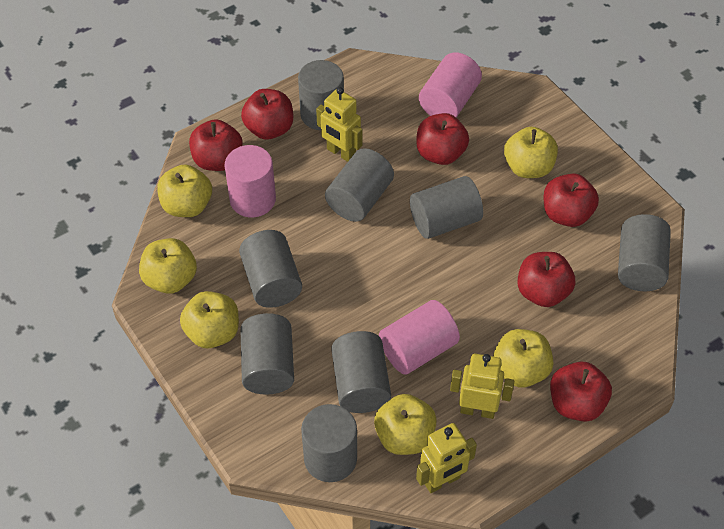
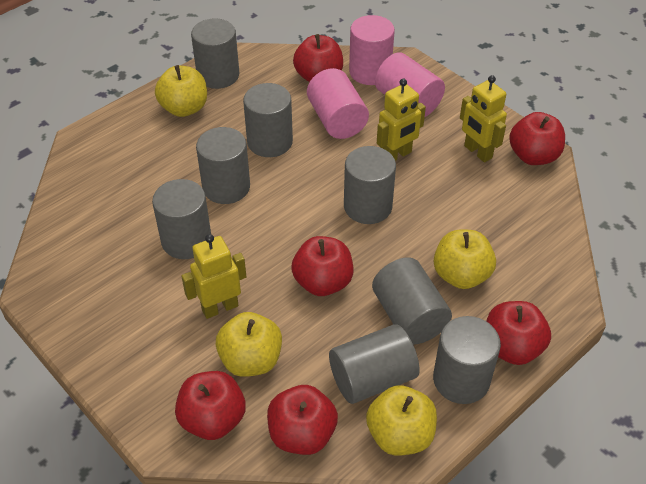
yellow apple: [139,238,197,294] [157,165,212,217] [180,291,239,348] [374,394,437,455] [493,329,554,388] [504,127,558,178] = 6 -> [155,65,207,117] [216,312,282,377] [366,385,437,456] [434,229,496,289] = 4

